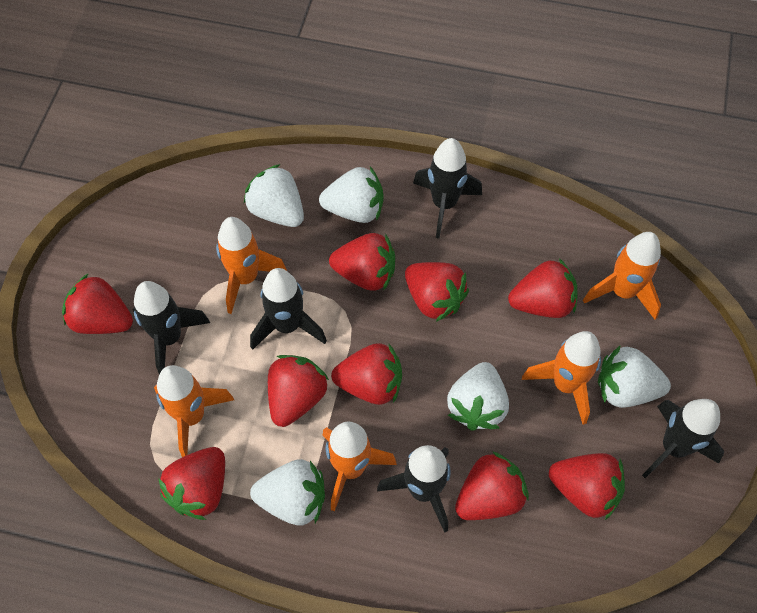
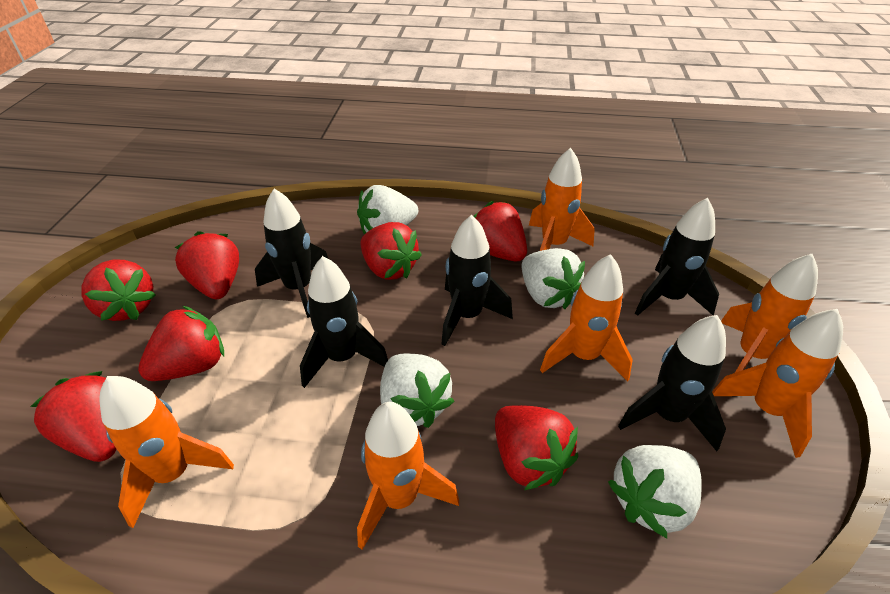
orange rocket: [154,365,234,457] [216,217,287,314] [323,421,397,511] [522,331,601,425] [583,232,661,320] = 5 -> [99,376,234,528] [357,402,459,550] [529,148,595,251] [540,254,633,382] [712,309,843,458] [721,254,818,373] = 6
red strawberry: [62,273,133,334] [158,447,225,520] [268,355,329,427] [329,233,395,291] [331,343,402,405] [405,262,469,322] [455,451,529,520] [508,258,577,318] [549,453,625,520] = 9 -> [30,371,116,462] [81,260,156,321] [138,306,224,381] [175,231,239,299] [360,222,422,280] [473,201,527,261] [495,405,578,490] = 7
white strawberry: [244,164,304,227] [250,459,325,526] [319,167,383,223] [447,362,509,431] [598,345,671,408] = 5 -> [357,185,418,234] [380,354,454,428] [522,248,585,309] [608,445,702,538] = 4

